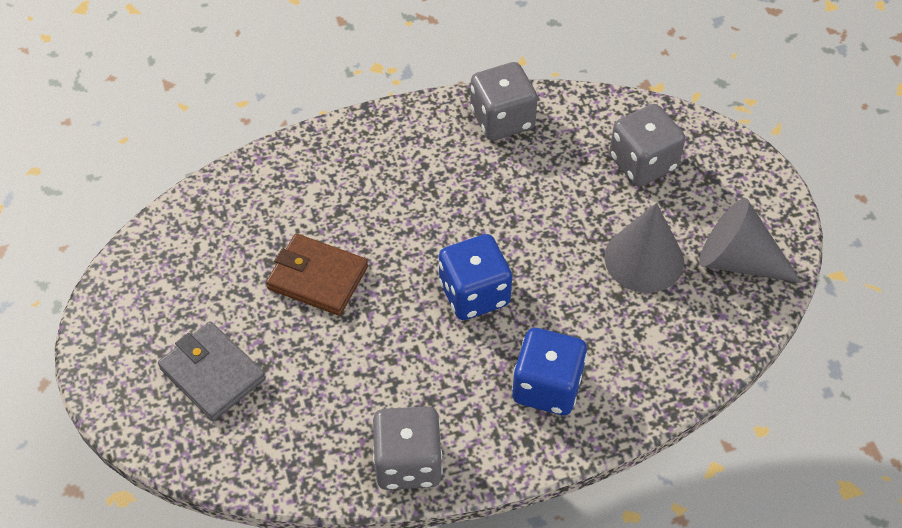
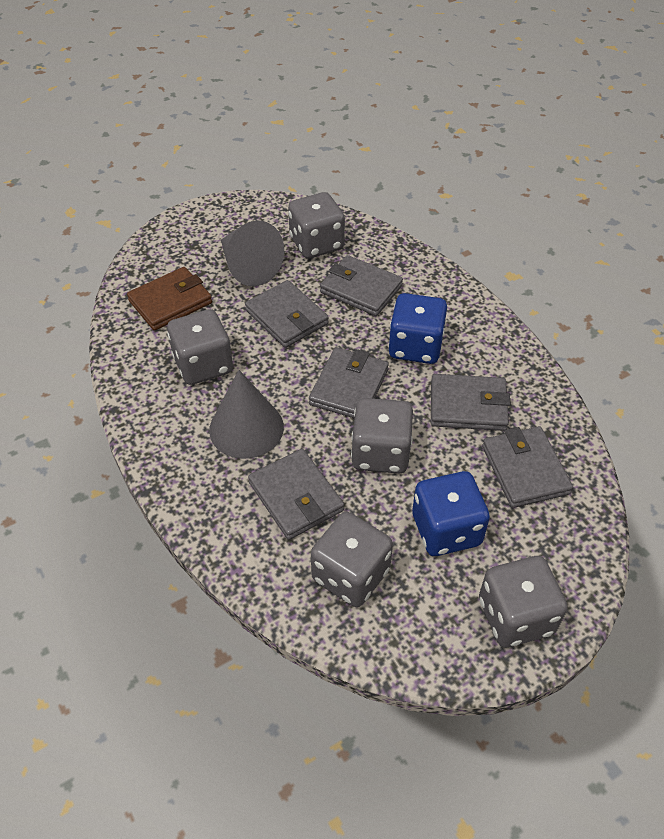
grey dice: [373,406,443,490] [470,62,538,141] [609,104,685,187] = 3 -> [167,309,233,385] [288,192,345,259] [311,512,393,607] [351,398,413,474] [479,556,568,648] = 5
grey wallet: [158,322,266,421] = 1 -> [245,280,329,348] [248,449,344,540] [309,347,389,419] [320,255,403,316] [431,374,511,431] [482,426,573,508] = 6

